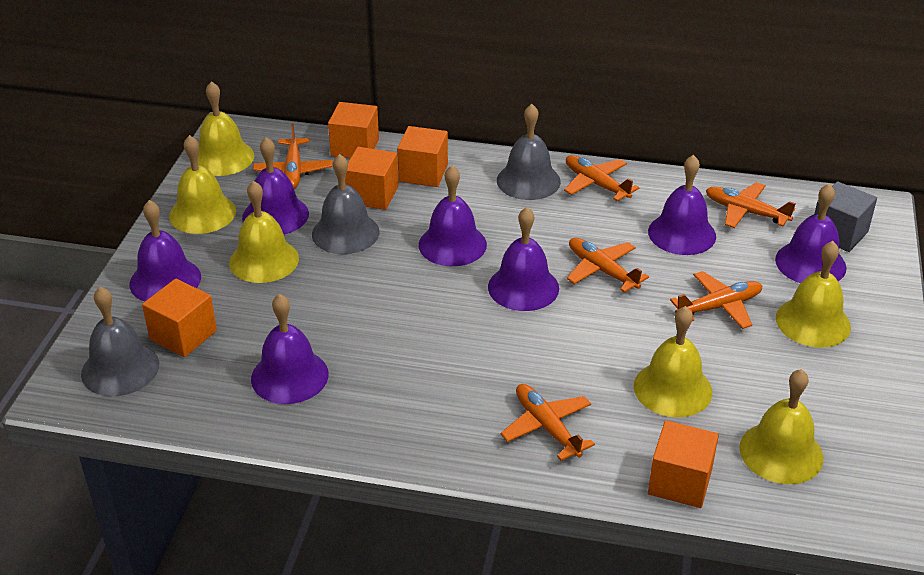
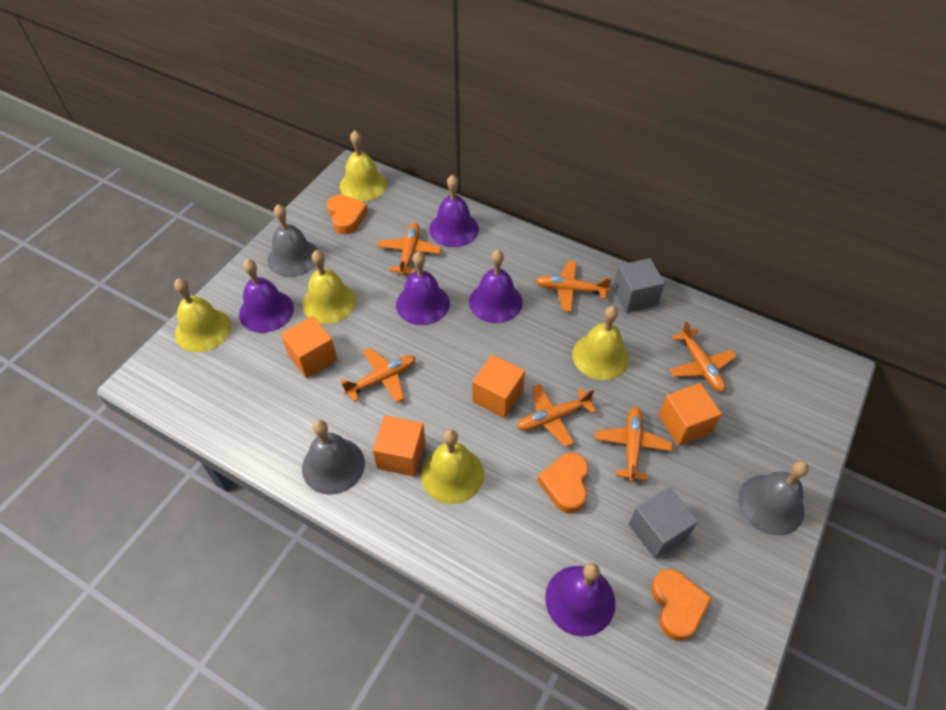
grey cube: [815,181,877,252] = 1 -> [613,258,665,313] [629,487,698,559] = 2
orange cube: [142,279,217,357] [328,102,379,158] [345,147,399,210] [397,126,448,187] [648,420,719,508] = 5 -> [281,316,337,378] [373,415,426,477] [472,355,525,418] [659,383,722,446] = 4
orange heart: none = 0 -> [327,195,368,234] [537,453,589,514] [651,569,712,641] = 3
purple bell: [129,200,201,302] [242,137,309,235] [251,294,329,404] [419,165,487,266] [488,207,559,311] [648,155,716,255] [775,184,846,283] = 7 -> [239,259,294,333] [396,252,450,325] [429,175,479,247] [469,250,523,323] [545,563,615,637] = 5
yellow bell: [169,135,236,234] [197,81,254,176] [229,181,299,283] [634,306,712,417] [739,369,823,484] [776,241,851,348] = 6 -> [174,278,231,352] [302,250,356,324] [340,130,387,202] [421,429,484,504] [572,306,629,380] = 5

